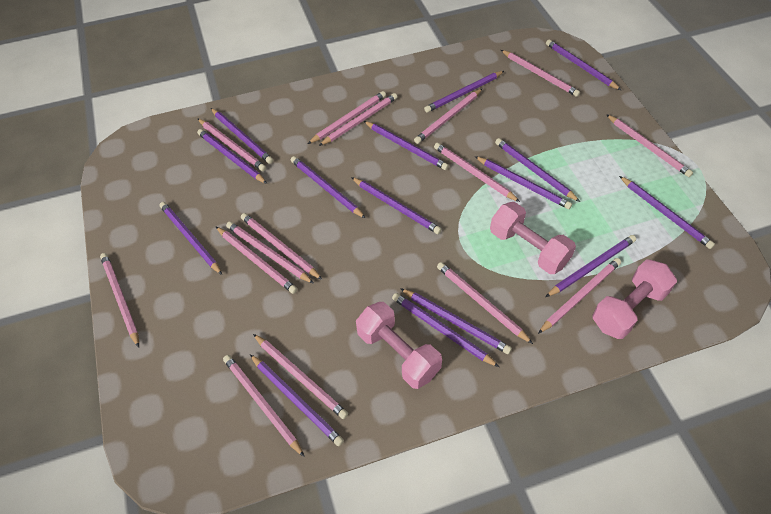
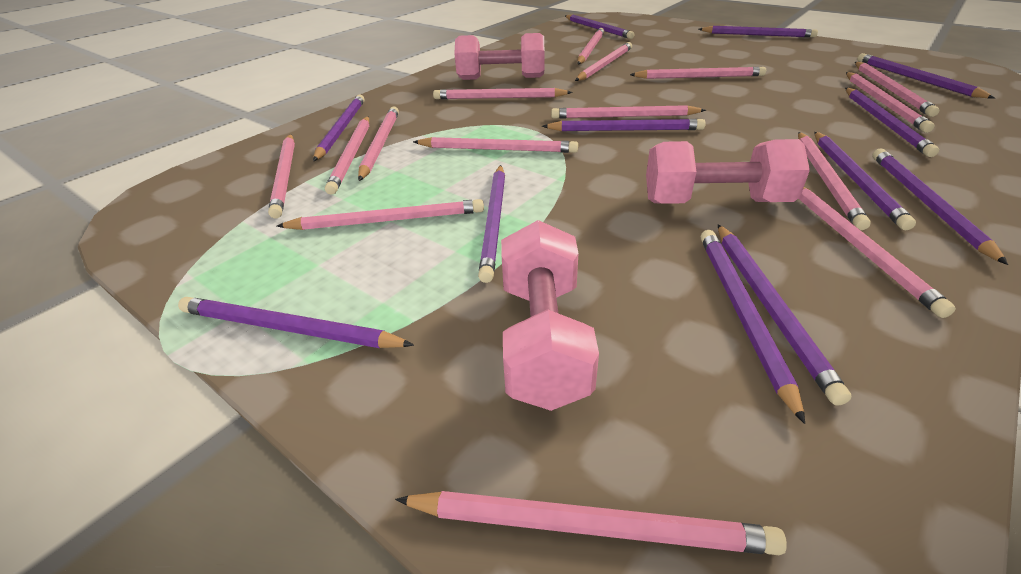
purple pencil: [160,202,222,275] [197,129,267,184] [211,108,273,164] [250,354,344,446] [291,156,365,218] [351,177,442,234] [364,121,449,170] [392,293,499,367] [400,288,512,354] [424,71,504,113] [475,156,572,209] [495,138,580,202] [545,235,636,297] [546,39,621,90] [619,176,715,249] = 15 -> [178,297,414,348] [313,94,365,161] [478,165,505,283] [542,119,706,131] [565,14,635,39] [699,26,818,37] [701,230,805,424] [718,224,851,406] [814,132,916,230] [845,88,939,157] [857,53,995,99] [873,148,1008,265] = 12

